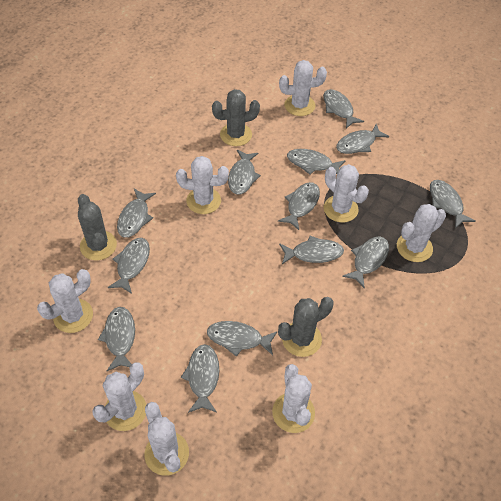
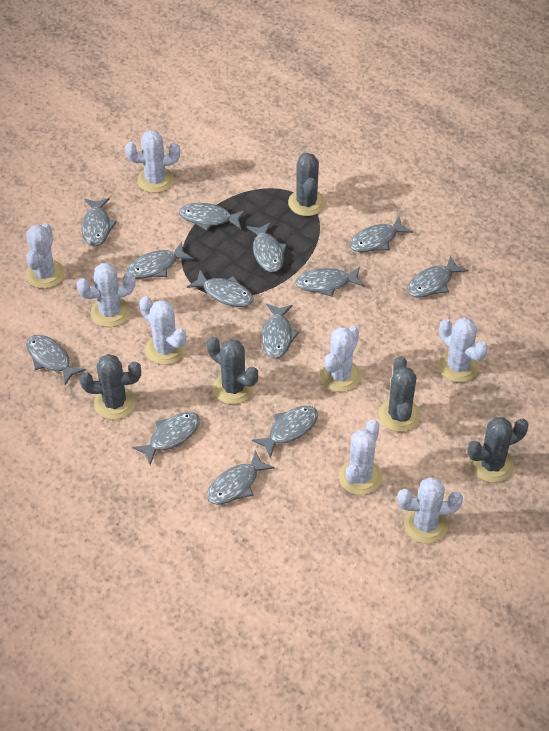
grey cactus: [78,194,117,260] [212,89,260,146] [278,297,334,357] = 3 -> [80,354,141,420] [207,337,258,404] [288,153,325,216] [379,356,420,432] [467,417,529,483] = 5

